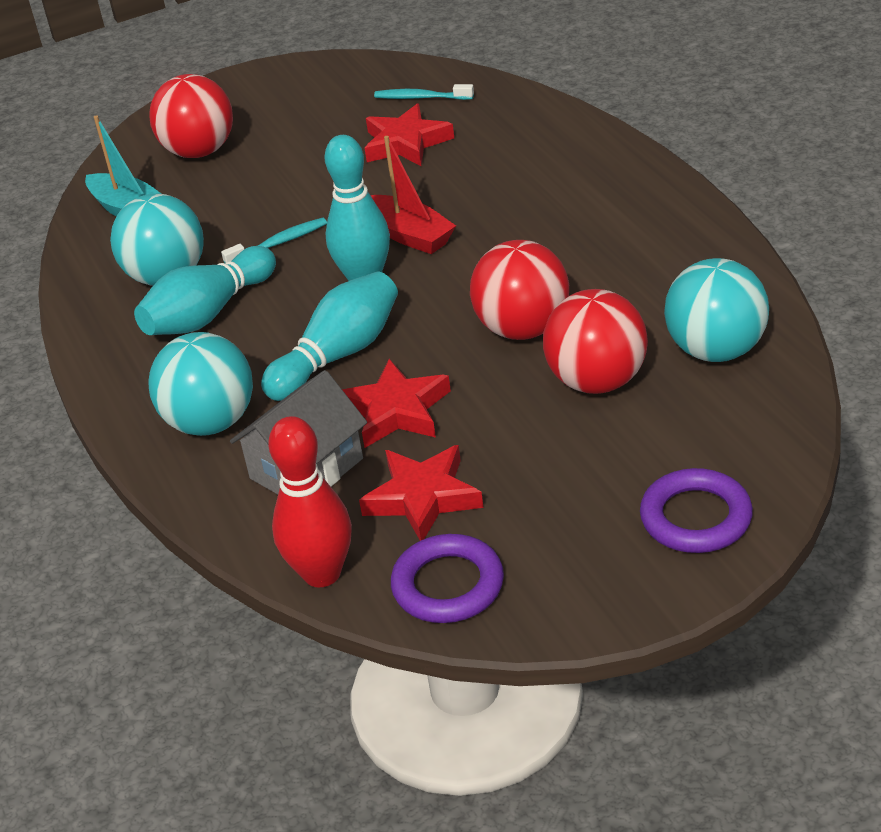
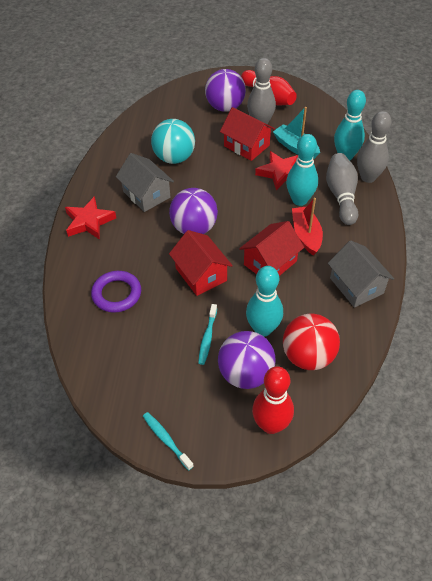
grey bowling pin: none = 0 -> [247,58,276,126] [326,153,358,225] [357,111,391,183] = 3
grey house: [230,370,367,494] = 1 -> [116,153,174,212] [328,240,394,307] = 2
purple ball: none = 0 -> [169,188,218,234] [205,69,246,112] [218,331,276,389] = 3
purple ring: [391,534,504,623] [640,468,753,553] = 2 -> [91,271,141,313] = 1
red ball: [149,74,233,158] [470,240,569,340] [543,289,648,394] = 3 -> [283,314,340,370] = 1
red bowling pin: [268,416,352,587] = 1 -> [241,70,297,105] [252,366,294,434] = 2
red house: none = 0 -> [169,230,233,296] [220,107,275,161] [239,221,304,276] = 3
red star: [342,359,451,448] [359,445,484,541] [365,103,454,166] = 3 -> [65,196,116,240] [255,151,298,191] = 2
turquoise ball: [110,194,204,286] [148,332,253,436] [664,258,769,362] = 3 -> [151,119,195,164] = 1

